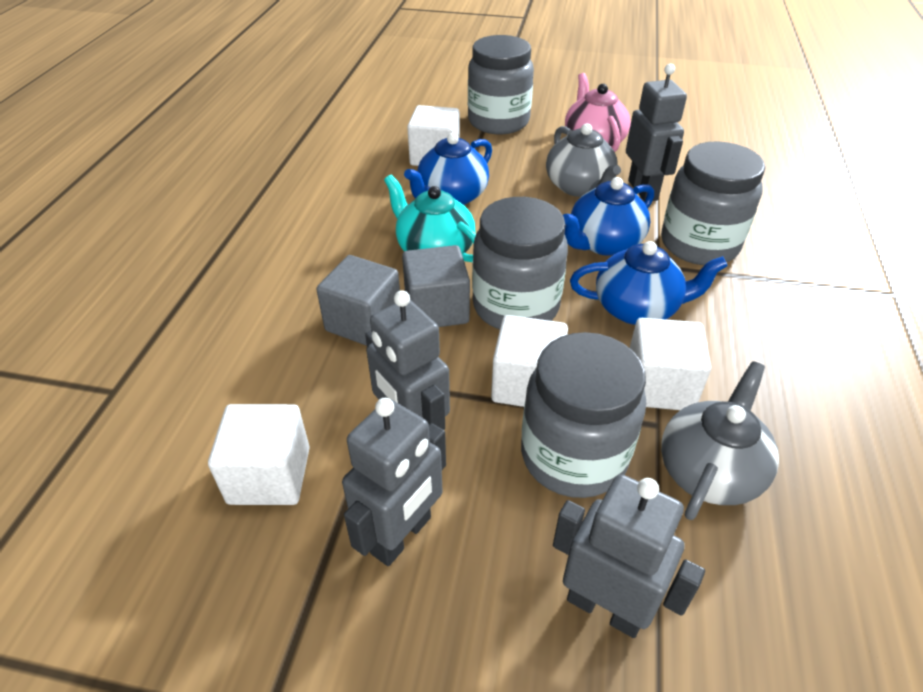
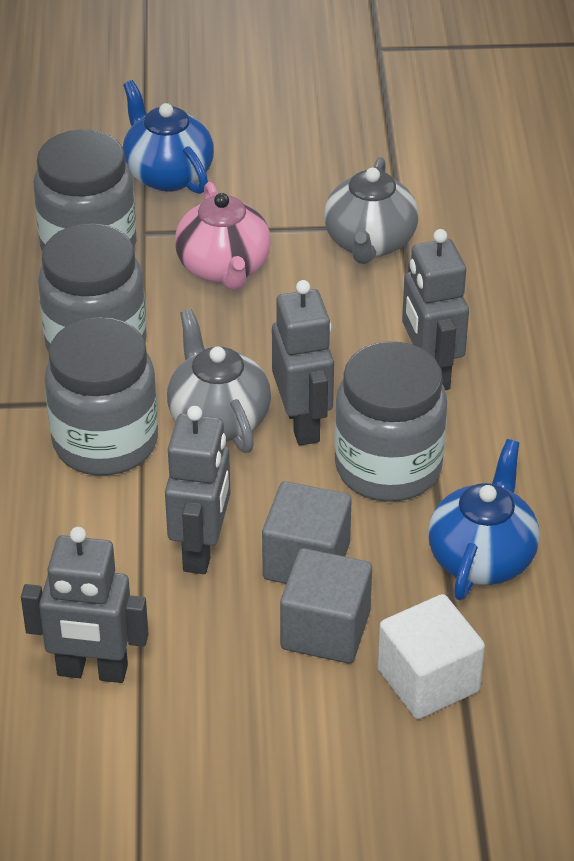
blue teapot: [404,133,492,205] [563,177,654,256] [570,241,728,325] = 3 -> [123,80,214,194] [428,439,540,600] = 2
turquoise teapot: [384,174,476,262] = 1 -> none = 0
white cube: [208,404,310,505] [407,105,460,166] [491,315,568,407] [630,318,711,410] = 4 -> [378,594,485,719] = 1

